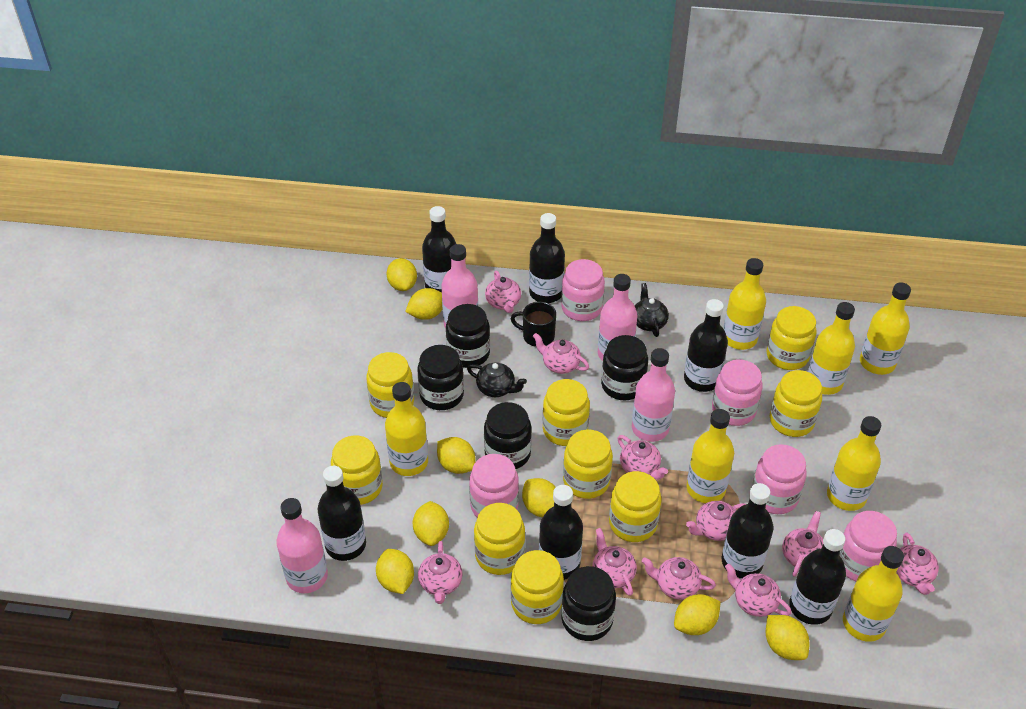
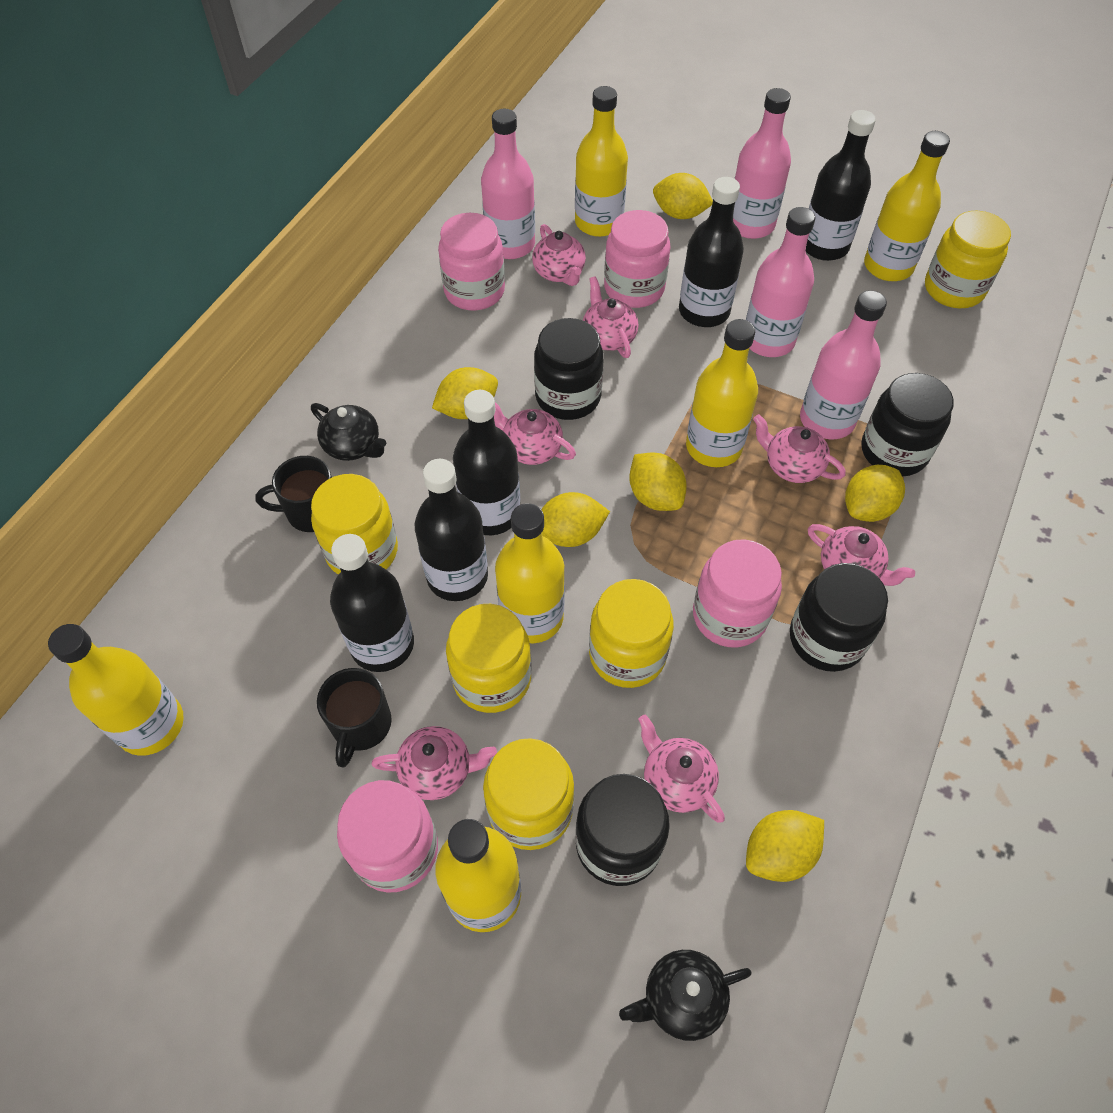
black bottle: [318,466,366,561] [422,206,456,292] [529,213,565,303] [539,485,583,580] [684,299,728,392] [722,483,774,578] [789,529,846,625] = 7 -> [330,534,414,672] [415,459,488,601] [453,390,520,535] [679,177,744,327] [806,110,876,261] = 5
black jar: [417,345,464,410] [446,304,490,368] [484,402,532,469] [561,566,616,641] [601,335,648,400] = 5 -> [534,318,604,420] [575,774,670,886] [790,563,888,672] [861,373,954,477] = 4
black mug: [511,302,556,347] = 1 -> [255,456,332,532] [317,668,392,768] = 2
pink jar: [469,454,519,517] [561,259,605,321] [712,359,763,426] [752,444,807,514] [839,511,897,581] = 5 -> [337,780,438,893] [438,213,505,310] [604,210,670,308] [693,539,782,648] = 4
pink teapot: [418,541,463,604] [485,271,521,313] [533,333,589,374] [592,528,637,596] [617,435,668,480] [642,557,716,600] [686,501,746,541] [725,564,792,617] [782,511,823,577] [896,533,939,595] = 10 -> [372,726,497,800] [494,402,576,465] [532,224,586,286] [583,276,639,358] [638,715,725,823] [753,414,846,483] [808,524,915,586] = 7
yellow bottle: [385,382,428,476] [686,409,734,503] [723,258,766,350] [808,302,855,395] [827,416,881,511] [843,546,904,642] [860,282,911,375] = 7 -> [48,624,184,756] [435,819,521,932] [495,503,565,643] [575,86,628,237] [686,319,758,467] [864,131,950,281] = 6
yellow jar: [331,435,383,505] [366,352,414,418] [474,503,525,575] [511,550,564,624] [543,379,590,446] [563,429,613,499] [609,471,662,542] [766,306,817,370] [770,370,822,437] = 9 -> [311,474,398,575] [446,604,531,713] [483,738,574,850] [589,579,674,688] [925,211,1011,308] = 5
yellow lemon: [376,549,414,594] [387,258,417,291] [405,288,442,320] [413,501,449,546] [437,437,476,474] [522,478,556,517] [674,594,721,635] [766,615,809,660] = 8 -> [432,367,498,419] [541,492,610,547] [629,452,687,511] [653,173,713,219] [746,810,824,882] [845,465,905,522] = 6

